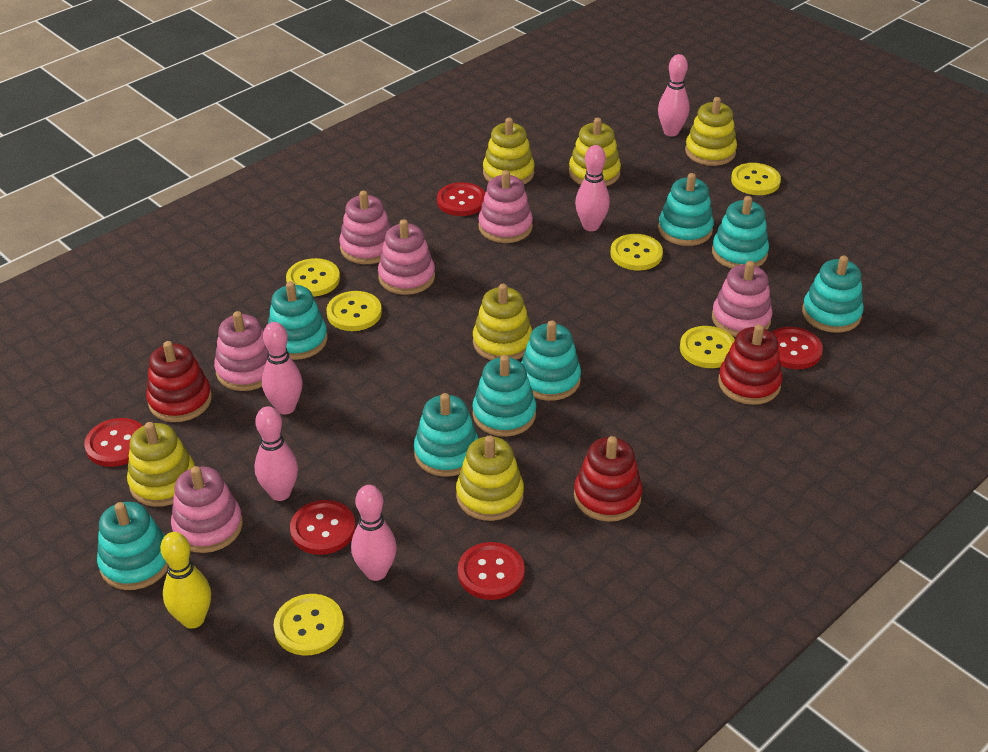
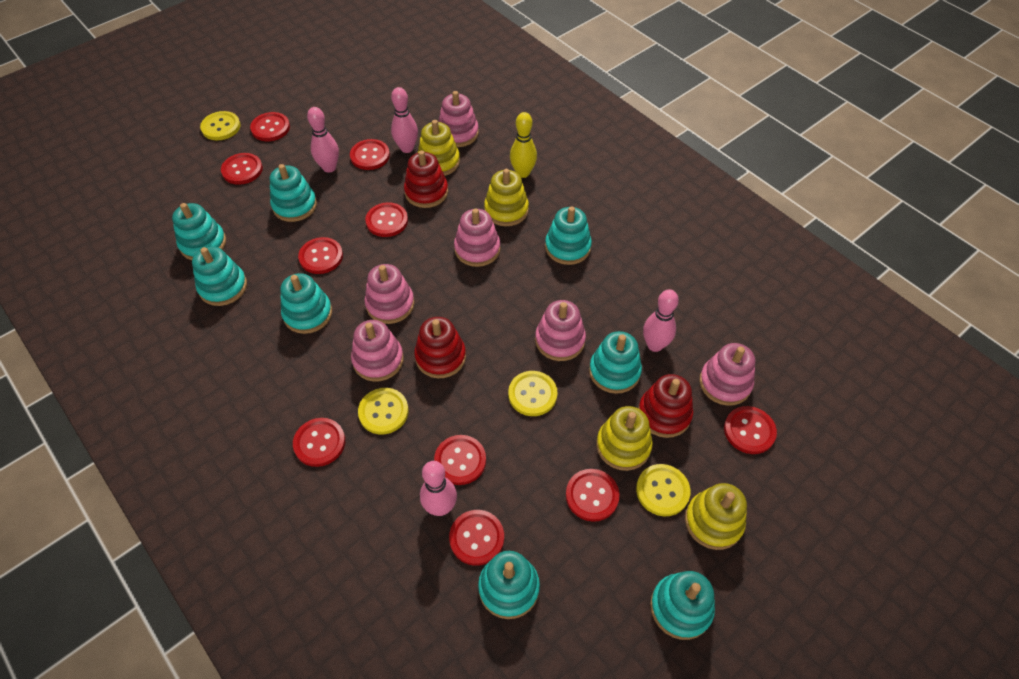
pink bowling pin: [254,406,298,501] [262,322,303,414] [351,485,397,581] [575,145,610,231] [658,54,690,136] = 5 -> [307,107,339,173] [391,87,418,153] [420,461,457,516] [643,289,679,352] = 4
red button: [84,418,143,467] [290,500,356,555] [437,182,485,216] [458,542,525,600] [772,327,823,369] = 5 -> [221,153,263,185] [250,112,290,141] [293,418,345,467] [298,237,343,274] [350,139,390,170] [365,202,408,237] [434,435,486,485] [449,510,504,566] [566,469,620,522] [724,406,777,454] = 10
yellow button: [273,594,344,656] [286,258,340,297] [327,291,382,331] [610,234,663,271] [680,326,735,368] [731,163,781,195] = 6 -> [200,111,241,140] [358,388,409,435] [508,371,558,416] [636,464,691,516] = 4
yellow stacking toy: [127,422,195,507] [456,435,524,521] [473,284,532,360] [483,118,534,184] [569,118,621,186] [685,97,737,166] = 6 -> [418,120,460,176] [484,169,529,226] [596,406,653,471] [685,483,747,550] = 4

